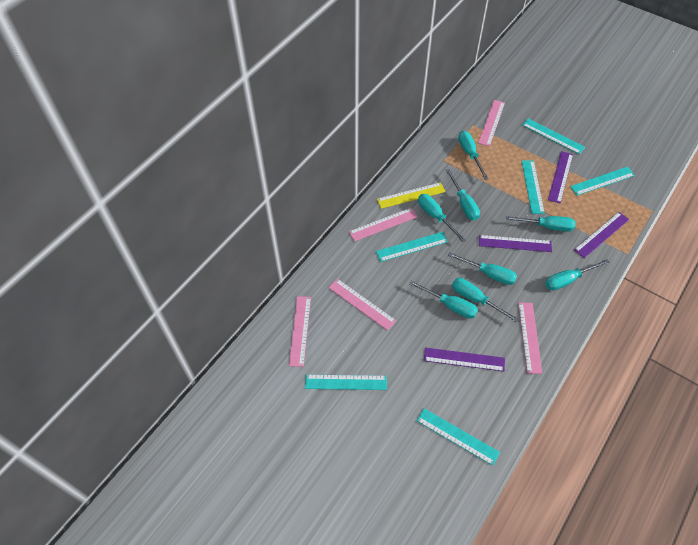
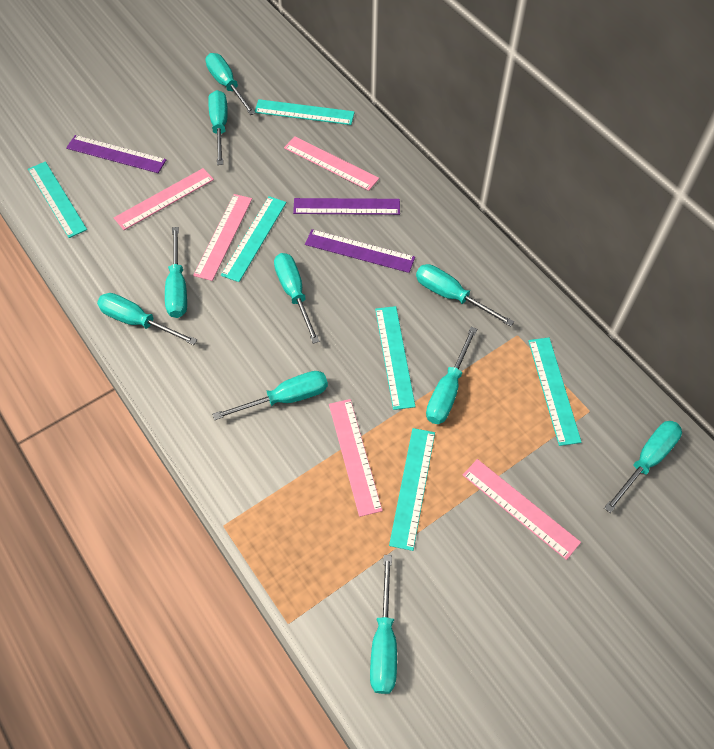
purple ruler: [424,348,505,372] [479,235,552,252] [548,151,573,204] [574,212,629,258] = 4 -> [66,135,166,173] [293,198,400,215] [305,229,415,273] = 3
turquoise screwdriver: [409,281,478,318] [418,194,466,242] [446,169,480,220] [447,252,517,285] [452,278,519,322] [458,131,488,180] [505,216,576,231] [545,259,610,290] = 8 -> [97,293,197,345] [165,227,187,318] [205,53,256,115] [208,90,228,165] [212,371,328,420] [274,253,320,344] [370,555,397,694] [416,264,514,327] [426,327,477,424] [604,421,682,513] = 10
yellow ruler: [377,182,445,209] = 1 -> none = 0

